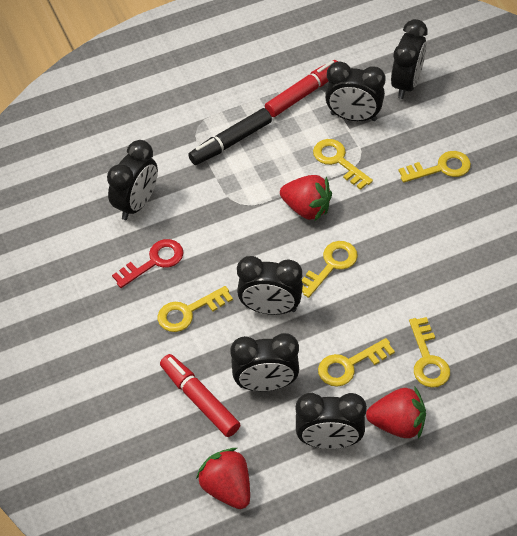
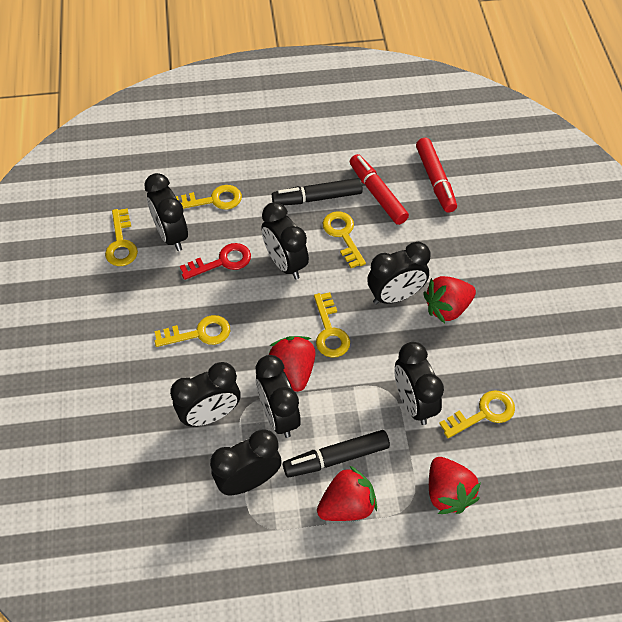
black clock: [107,140,158,220] [230,333,299,391] [237,256,303,315] [295,393,367,449] [325,61,385,121] [391,19,427,99] = 6 -> [144,173,188,251] [170,362,240,427] [210,430,282,495] [256,355,301,438] [262,202,309,279] [367,242,430,305] [394,342,444,425] = 7
black marker: [188,108,272,165] = 1 -> [272,178,363,205] [283,430,390,478] = 2
red strawberry: [196,448,250,509] [280,175,332,222] [366,386,426,439] = 3 -> [269,336,316,392] [317,466,377,521] [423,276,476,323] [429,457,481,514] = 4

